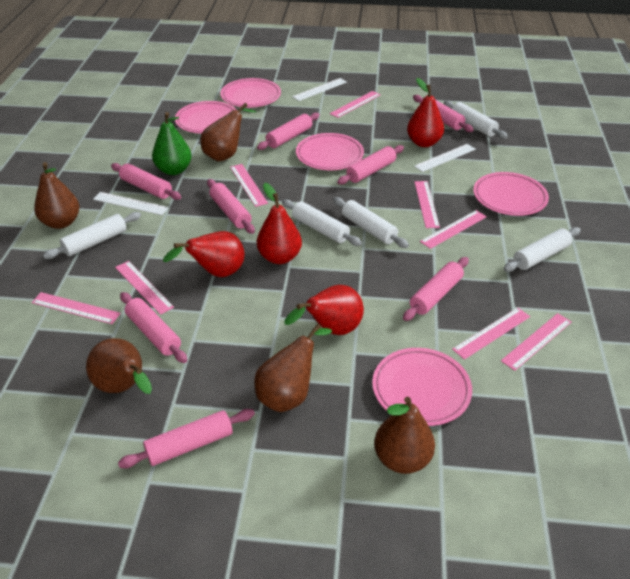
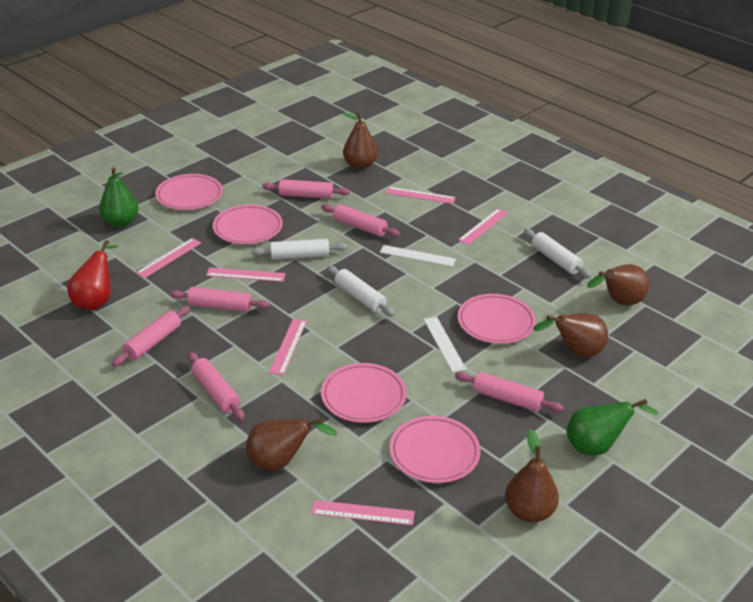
green pear: [152,112,192,175] = 1 -> [99,167,139,227] [567,399,659,455] = 2
pink rolling pin: [111,163,181,200] [118,409,255,468] [120,292,187,363] [207,179,255,234] [257,113,320,150] [337,145,404,185] [403,257,469,321] [413,95,474,132] = 8 -> [112,306,190,366] [170,287,270,312] [188,352,245,420] [262,179,350,199] [321,204,400,237] [455,372,564,412] = 6
pink ruler: [32,292,121,324] [115,261,174,315] [230,164,268,207] [330,91,381,118] [414,181,440,228] [420,210,487,249] [452,307,530,360] [501,313,571,371] = 8 -> [136,238,201,278] [206,267,285,282] [269,319,307,375] [312,500,415,525] [386,187,456,204] [458,209,508,245] = 6
red pear: [163,231,245,277] [257,183,302,264] [284,285,364,335] [407,78,444,147] = 4 -> [67,240,118,310] = 1
white rolling pin: [43,212,141,259] [282,200,362,246] [333,197,409,248] [444,101,508,139] [504,227,581,272] = 5 -> [252,239,348,260] [327,266,395,317] [524,229,592,279] = 3
white ruler: [93,192,169,215] [292,78,347,101] [414,144,476,172] = 3 -> [380,245,456,267] [423,317,466,372] = 2

